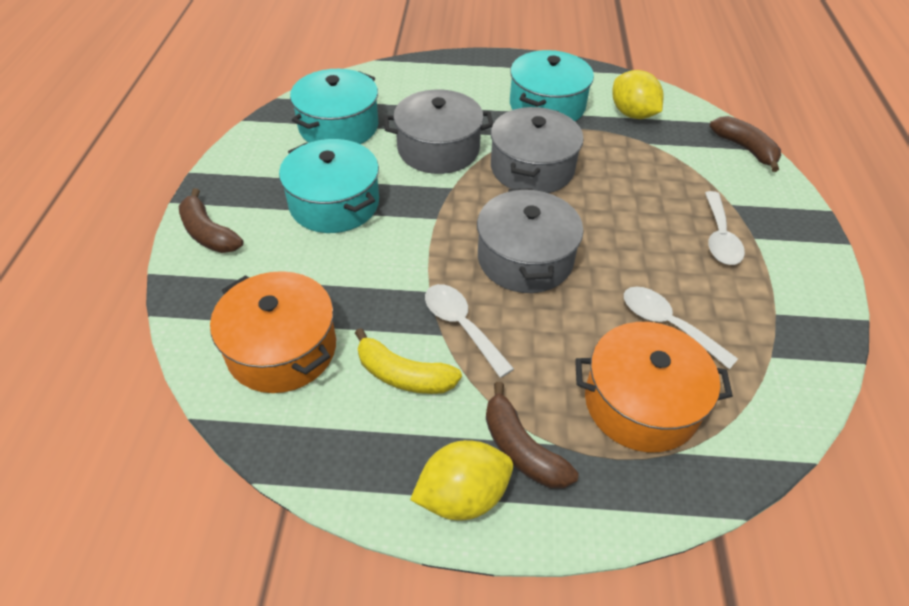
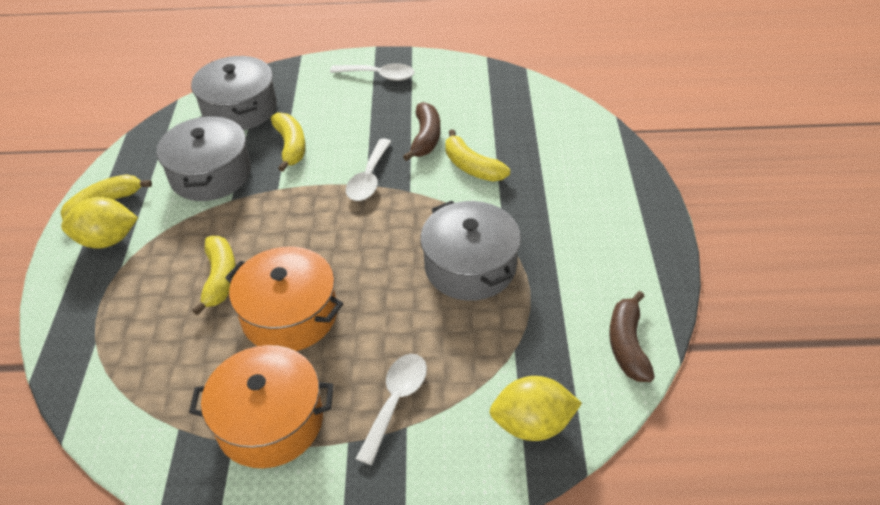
brown banana: [179,188,244,253] [486,382,579,488] [710,116,781,172] = 3 -> [403,102,440,161] [609,291,655,382] = 2
turquoise pot: [279,139,379,233] [290,69,378,144] [510,50,594,121] = 3 -> none = 0
yellow banana: [355,328,462,394] = 1 -> [60,174,152,220] [192,236,236,315] [271,112,306,172] [445,129,510,182] = 4

